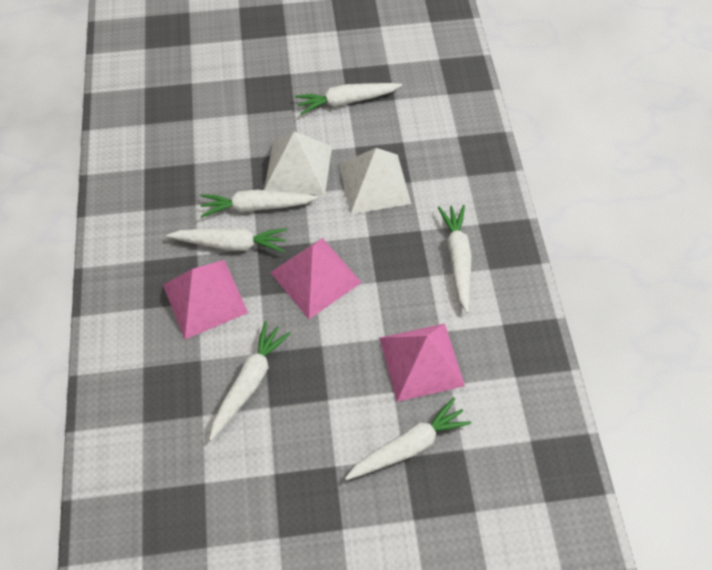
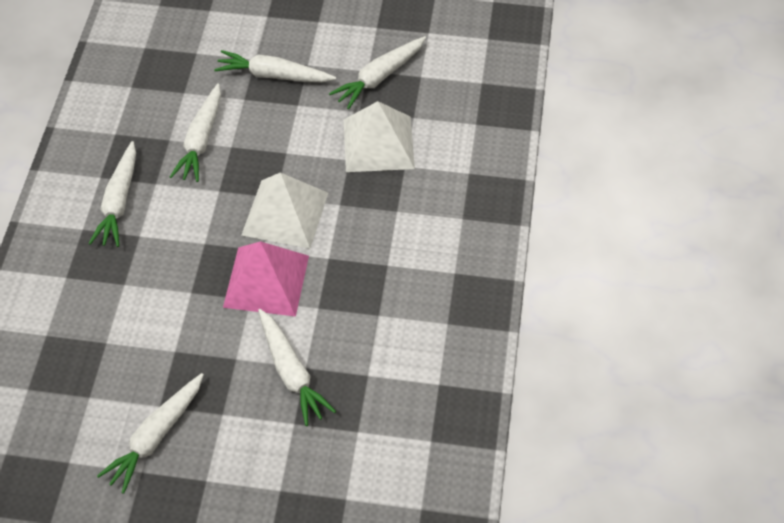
pink pyramid: [163,260,248,339] [270,238,362,319] [379,323,465,402] = 3 -> [223,241,309,317] = 1

